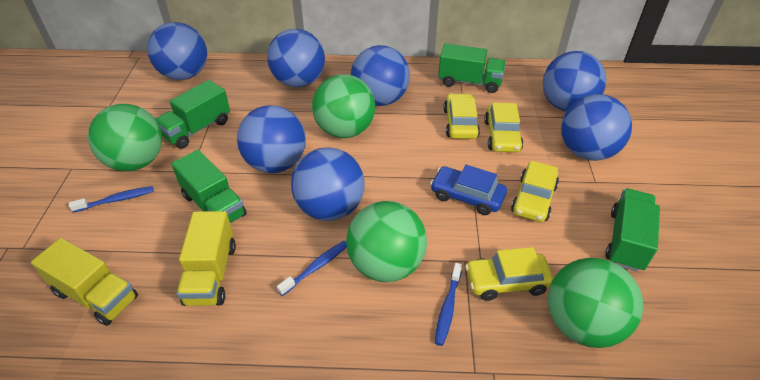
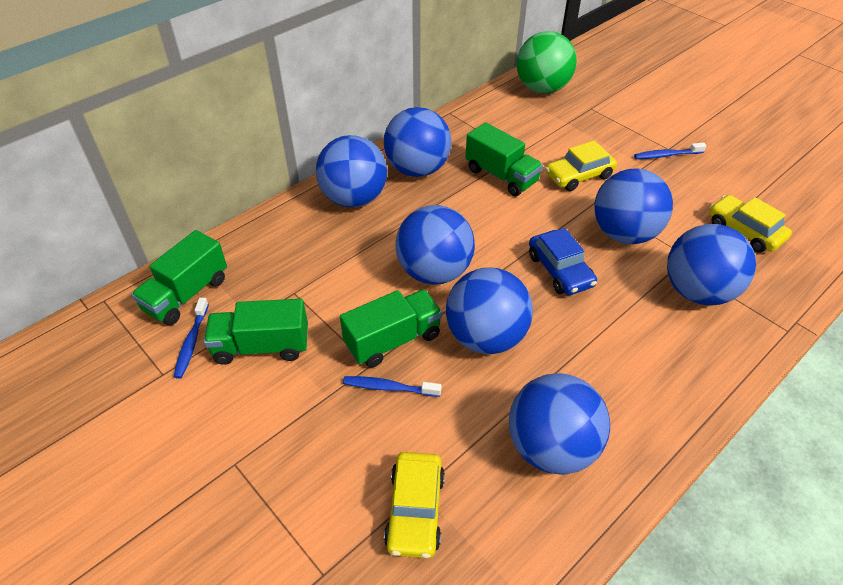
green ball: [88,104,162,171] [312,74,375,138] [346,201,427,282] [548,258,643,348] = 4 -> [517,31,577,94] = 1
yellow car: [444,93,480,139] [465,247,554,301] [484,103,523,152] [511,161,559,222] = 4 -> [384,452,445,558] [545,140,617,191] [709,195,792,253] = 3
yellow truck: [31,238,138,326] [177,211,236,306] = 2 -> none = 0

